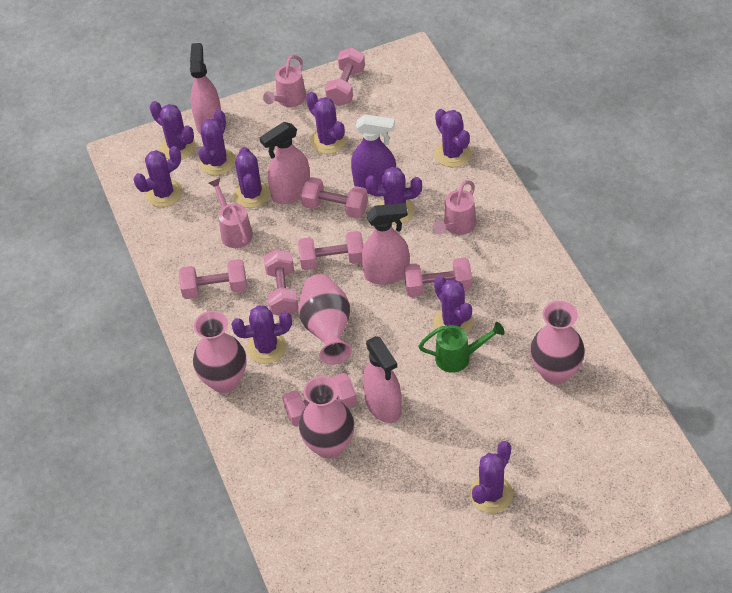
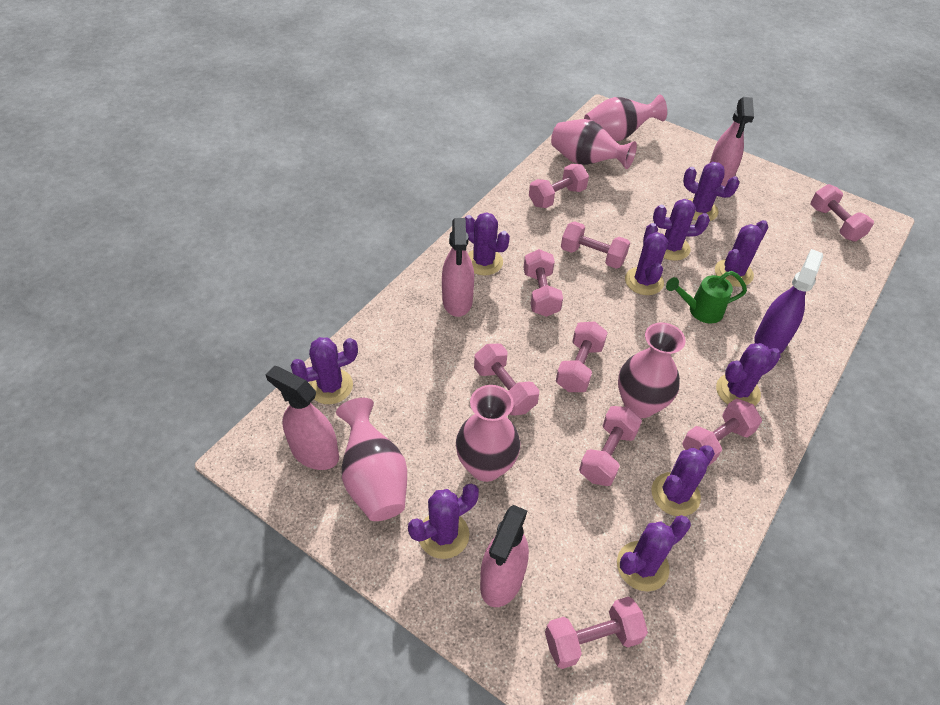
pink dumbbell: [179,259,247,299] [264,249,298,316] [283,373,357,427] [298,231,363,270] [301,177,368,219] [325,47,365,106] [404,258,472,297] = 7 -> [474,344,539,416] [523,249,563,317] [529,164,589,208] [545,597,648,669] [556,321,608,392] [561,221,630,269] [579,406,642,486] [682,398,762,467] [811,184,874,242] = 9
pink vase: [193,311,246,393] [298,274,352,365] [299,376,354,459] [530,301,585,385] = 4 -> [336,398,407,521] [456,385,520,482] [551,119,637,169] [584,94,667,141] [618,322,686,418] = 5
pink watering can: [209,178,253,248] [263,55,306,107] [433,180,476,235] = 3 -> none = 0

